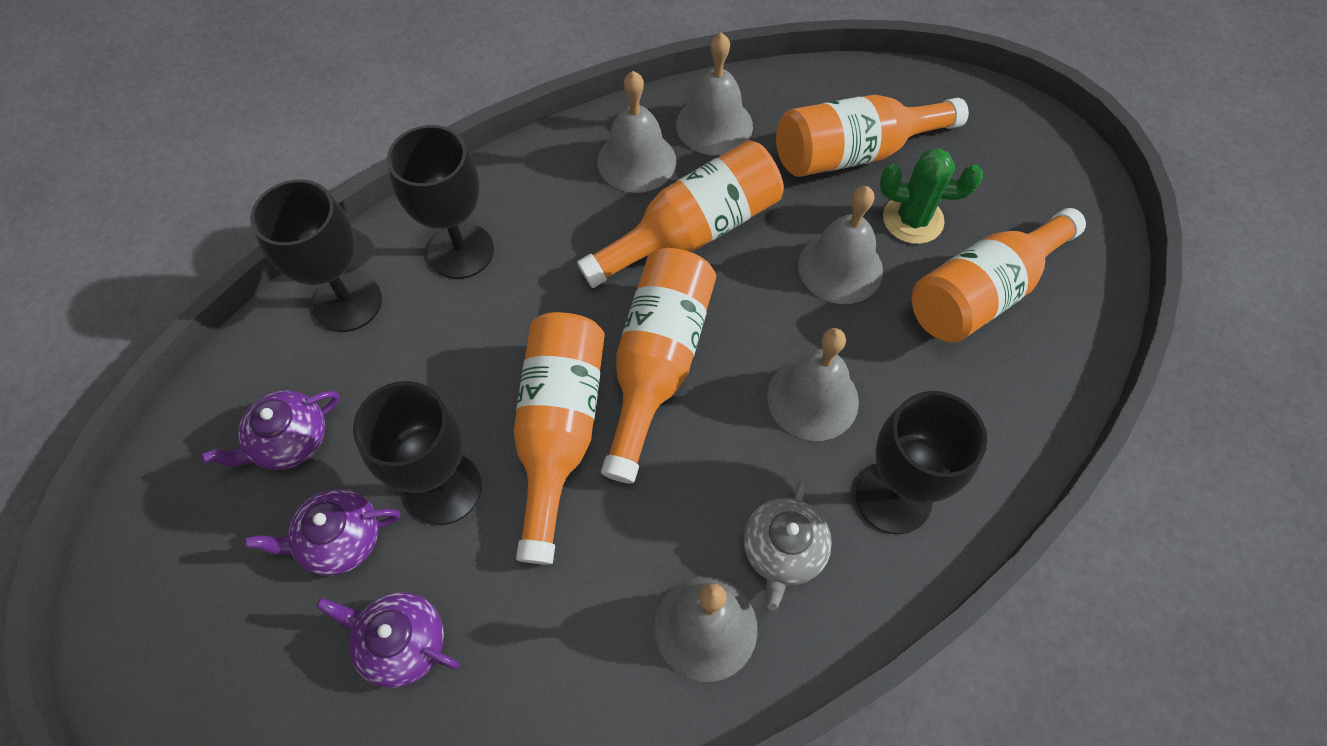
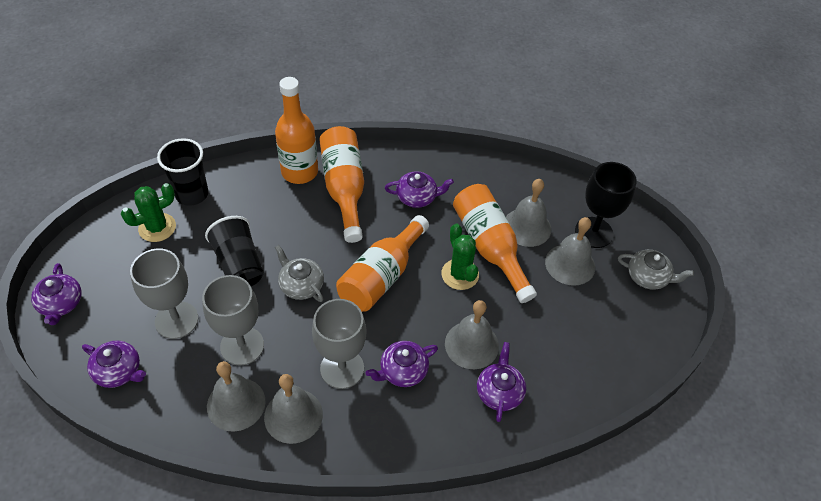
black cup: none = 0 -> [157,139,208,206] [205,216,264,286] = 2
black goblet: [250,179,382,332] [353,381,482,525] [387,125,494,279] [856,391,987,534] = 4 -> [575,162,637,248] = 1
green cactus: [880,148,983,244] = 1 -> [121,183,176,242] [441,223,479,290] = 2
grey goblet: none = 0 -> [130,249,198,339] [202,275,264,366] [312,299,366,389] = 3
grey teapot: [743,478,832,611] = 1 -> [275,245,324,302] [618,250,694,290] = 2
orange bottle: [513,312,605,565] [577,140,784,288] [601,248,716,484] [776,95,969,177] [912,208,1086,343] = 5 -> [275,77,318,184] [319,126,364,243] [336,215,429,312] [453,184,537,303] = 4
purple teapot: [201,390,339,470] [245,489,400,576] [316,592,460,688] = 3 -> [31,263,82,325] [82,341,146,388] [366,341,438,387] [385,171,454,208] [477,342,526,422] = 5

